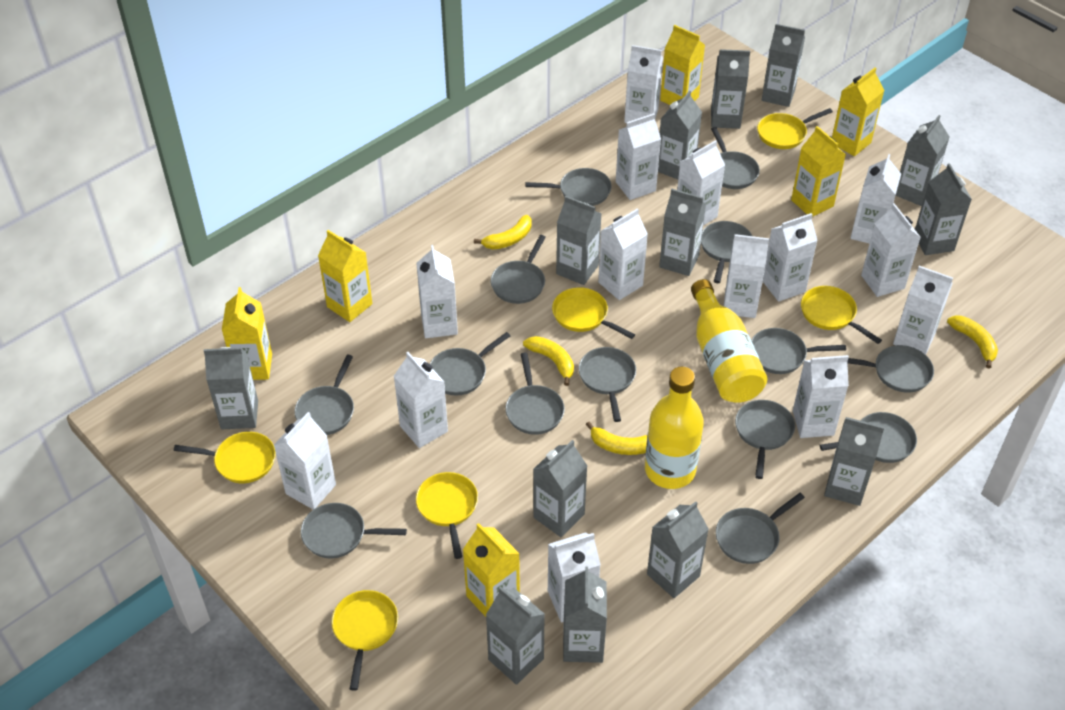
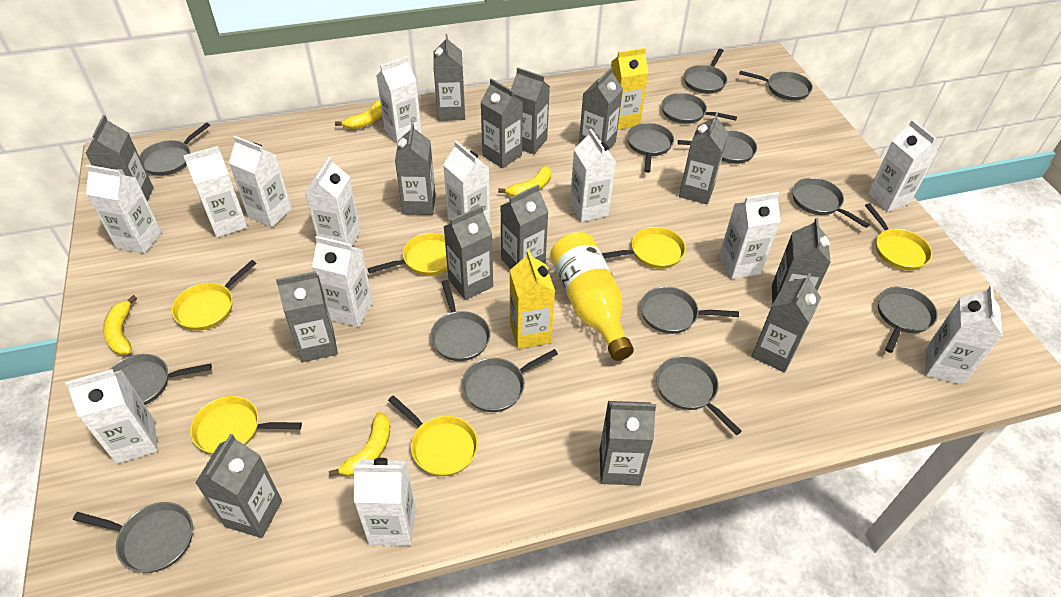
grey carton: [204,347,258,429] [486,587,545,685] [533,440,587,537] [556,196,602,285] [563,567,607,663] [647,501,709,598] [658,91,702,180] [659,189,706,276] [711,49,750,129] [762,24,805,107] [824,417,884,506] [896,115,949,206] [915,163,972,255] = 13 -> [85,115,153,202] [195,434,282,538] [276,271,338,362] [395,123,436,215] [433,34,465,121] [443,206,493,300] [481,78,523,168] [501,184,548,269] [511,67,550,155] [579,67,623,151] [600,401,656,485] [679,112,729,204] [752,273,821,373] [772,218,831,305] = 14
white carton: [274,412,336,510] [394,352,448,448] [416,245,458,338] [548,532,601,622] [598,208,648,300] [616,113,661,200] [624,45,663,123] [677,140,725,226] [724,234,769,318] [763,213,818,302] [793,355,849,438] [850,154,901,244] [861,203,921,297] [893,266,953,355] = 14 -> [65,369,158,464] [86,165,162,254] [184,146,248,237] [229,136,292,227] [305,156,361,246] [312,236,373,327] [353,458,416,546] [377,56,422,144] [443,141,490,223] [570,129,616,222] [719,192,781,279] [868,120,938,212] [925,286,1003,385] = 13
yellow bottle: [645,367,704,489] [691,279,767,403] = 2 -> [550,232,634,361] = 1
yellow carton: [222,287,272,380] [318,230,372,322] [463,523,520,617] [660,25,705,105] [791,126,846,217] [832,67,885,156] = 6 -> [510,250,555,349] [611,48,648,130] = 2

